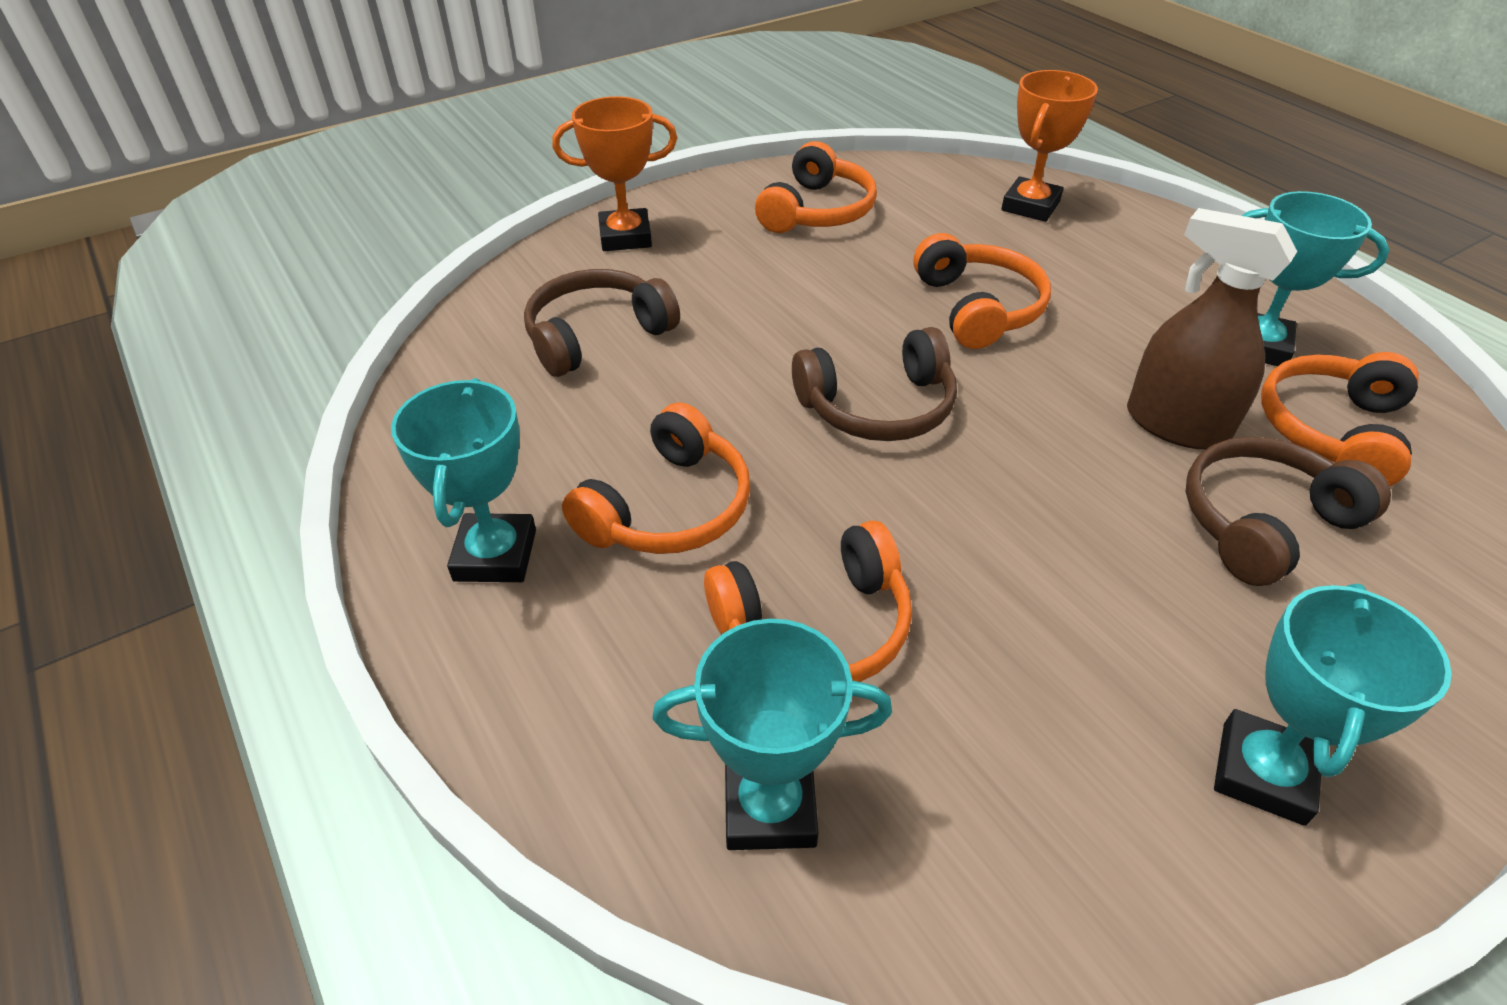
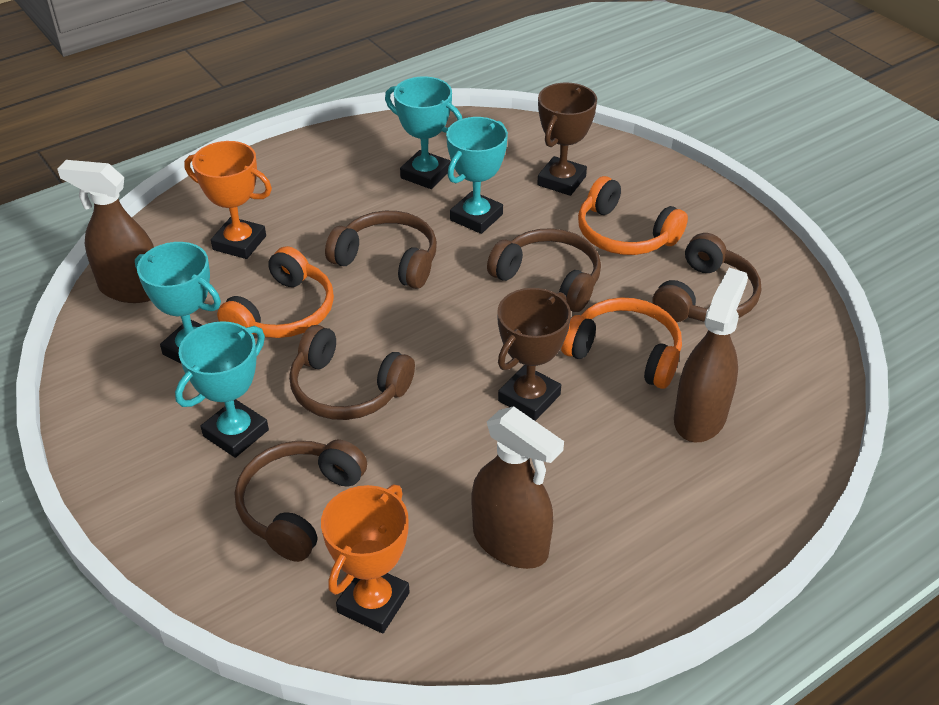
brown headphones: [524,269,680,377] [792,327,957,441] [1186,437,1391,586] = 3 -> [235,440,367,562] [289,325,415,420] [325,211,437,289] [487,228,601,312] [652,233,761,322] = 5
brown spray bottle: [1127,208,1297,449] = 1 -> [58,160,154,303] [471,406,564,569] [674,268,748,442] = 3
brown trophy: none = 0 -> [497,288,571,421] [537,82,597,196] = 2
orange headphones: [562,402,750,554] [704,520,912,682] [755,141,877,233] [913,233,1051,349] [1261,352,1419,486] = 5 -> [217,246,334,338] [561,297,682,389] [578,176,688,255] = 3

